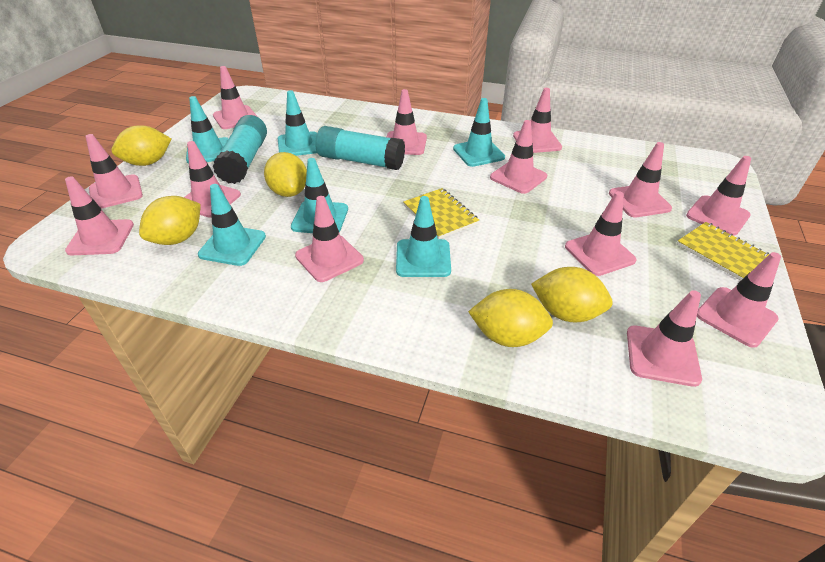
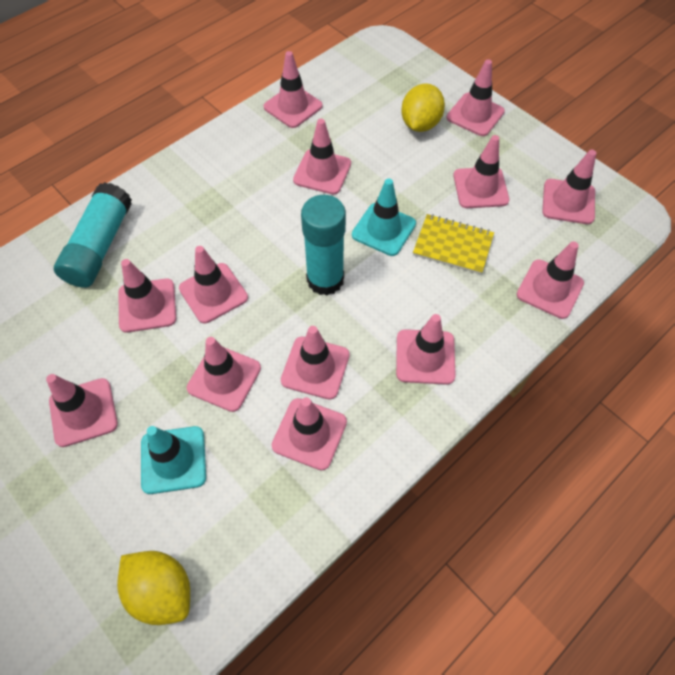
turquoise traffic cone: [186,96,229,164] [198,184,266,266] [278,90,317,156] [291,158,348,233] [396,196,451,277] [453,98,505,167] = 6 -> [141,426,206,494] [352,179,416,256] = 2
yellow lemon: [112,125,172,166] [139,196,201,245] [264,152,307,197] [468,289,553,347] [531,267,613,322] = 5 -> [117,551,190,625] [401,83,445,132] = 2
yellow notebook: [403,188,479,239] [677,222,769,281] = 2 -> [413,214,494,274] = 1

